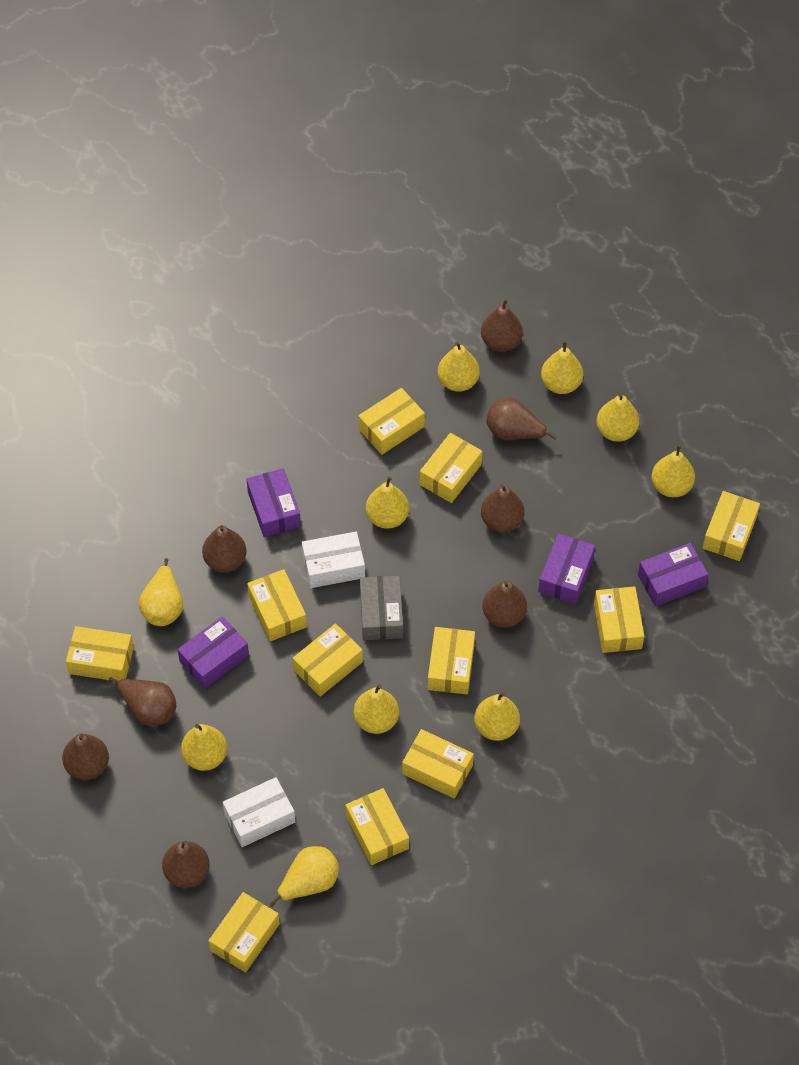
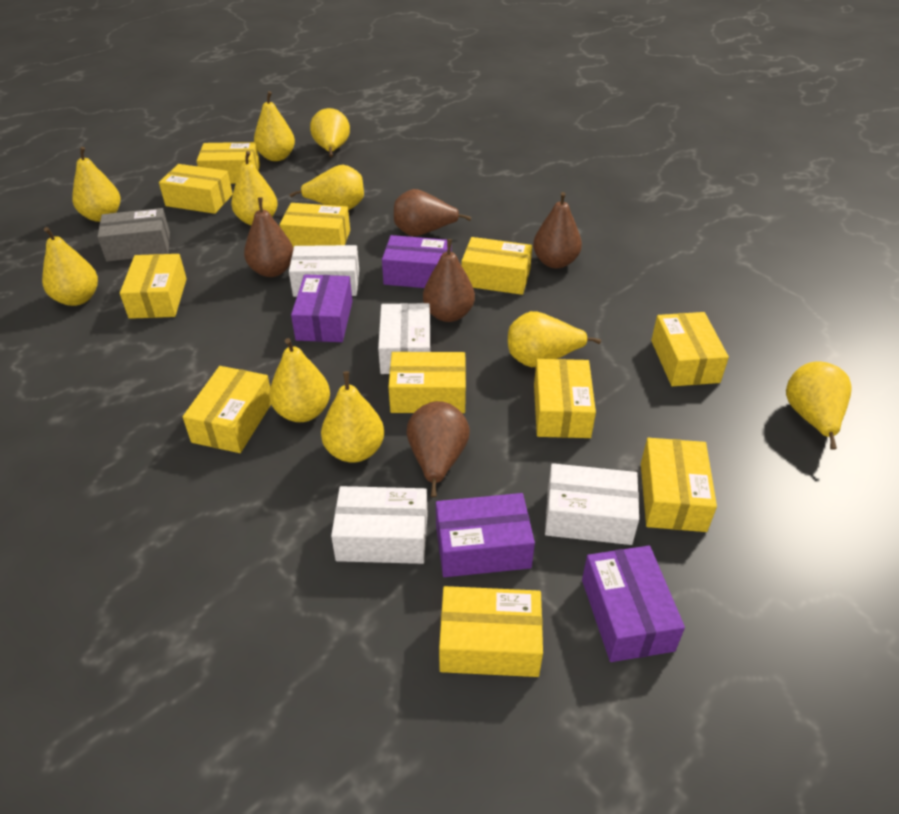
brown pear: [62,734,109,780] [109,677,176,726] [162,840,210,888] [202,525,247,572] [481,299,523,352] [481,484,524,532] [483,581,527,628] [486,398,557,440] = 8 -> [244,197,293,277] [394,189,471,236] [407,401,470,497] [423,239,475,322] [533,192,582,269] = 5
white box: [223,777,295,847] [302,531,365,588] = 2 -> [289,245,359,297] [331,486,428,564] [378,303,430,374] [545,463,639,545] = 4

